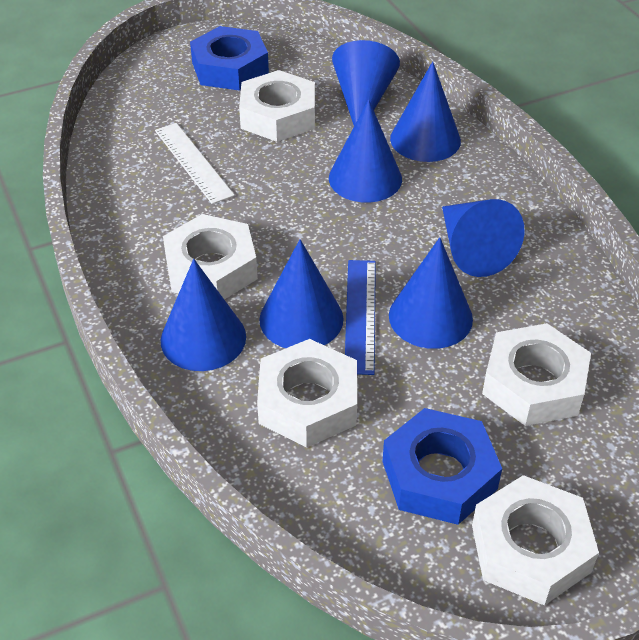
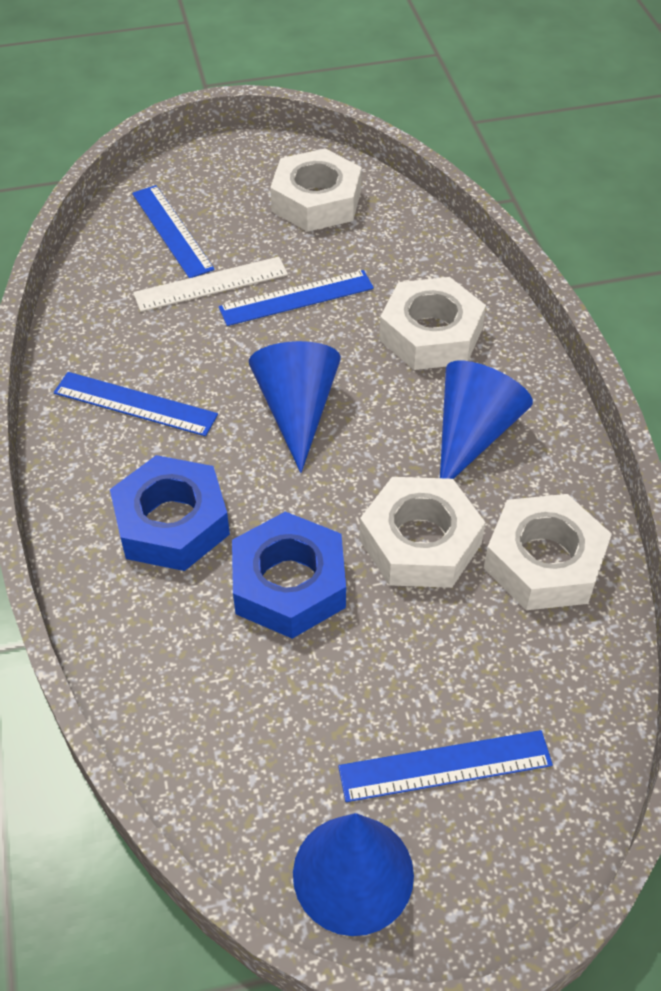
blue cone: [161,259,246,371] [259,239,344,348] [329,99,402,203] [332,40,400,126] [389,237,473,349] [390,61,461,162] [442,199,525,277] = 7 -> [249,341,341,473] [293,813,414,936] [440,361,533,479] = 3
blue ruler: [345,260,376,375] = 1 -> [54,372,218,436] [132,185,215,278] [219,270,374,326] [338,730,553,802] = 4
white nut: [163,214,258,300] [239,70,315,142] [257,339,357,448] [472,475,599,605] [482,323,591,426] = 5 -> [270,149,362,232] [359,477,486,588] [379,277,486,370] [484,494,612,610] = 4

